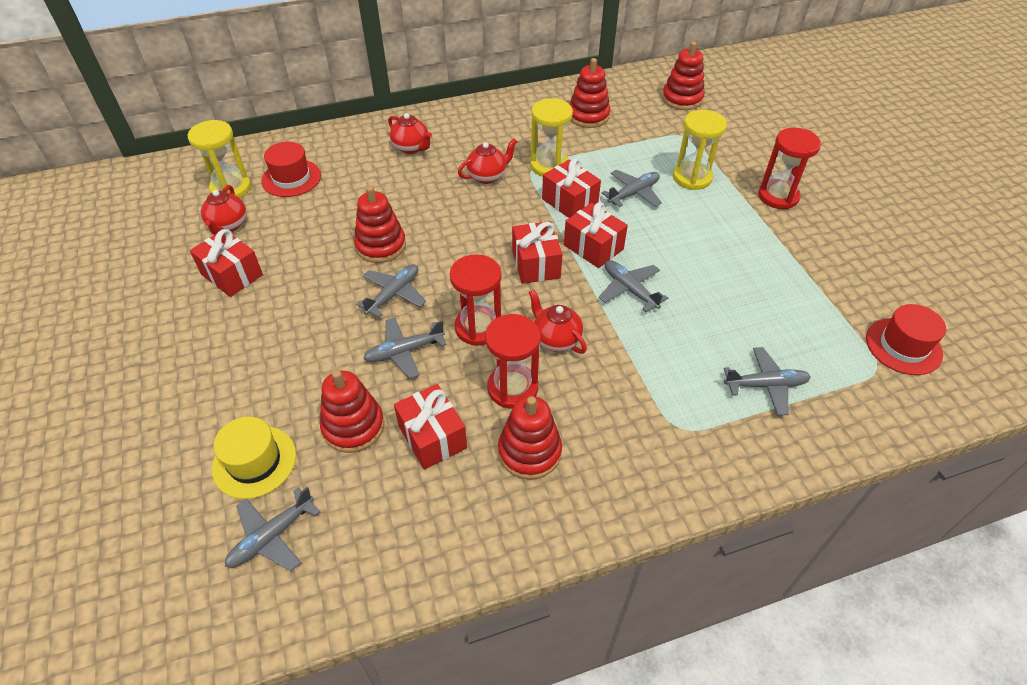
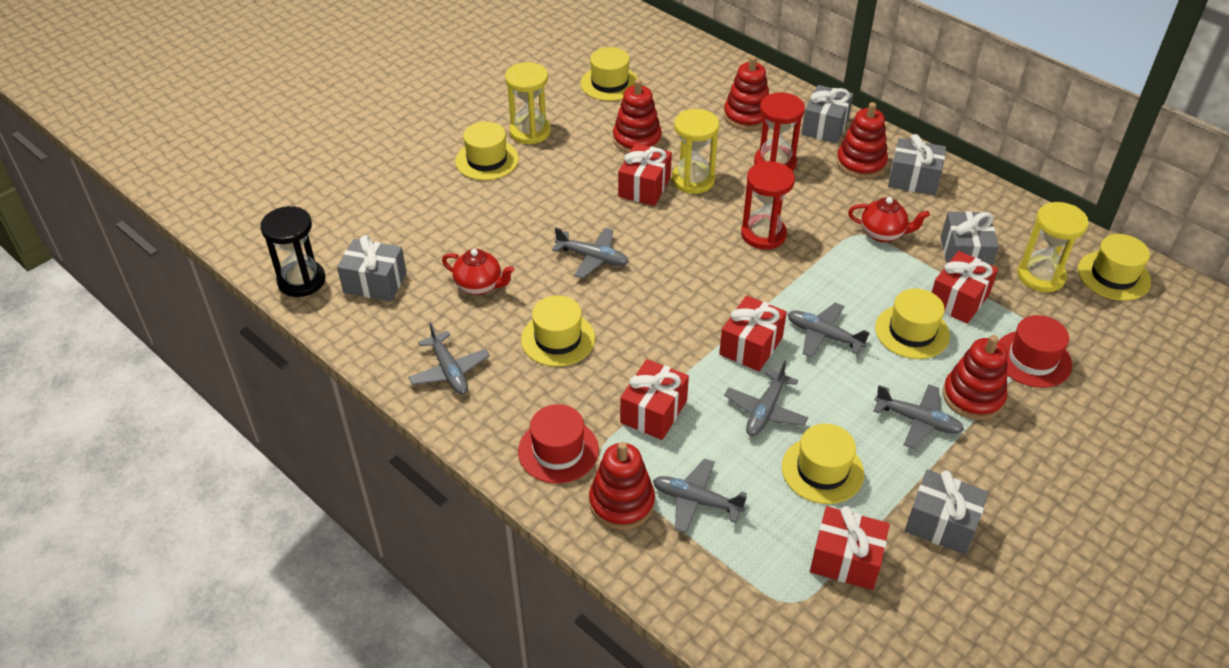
black hourglass: none = 0 -> [261,206,325,297] = 1
grey gift: none = 0 -> [337,235,407,301] [801,85,853,143] [888,134,946,196] [905,469,988,555] [941,211,999,266] = 5
red hourglass: [450,254,502,346] [485,314,541,409] [758,128,821,209] = 3 -> [741,161,795,250] [754,92,805,171] = 2
red teapot: [201,185,247,235] [388,113,432,154] [458,138,517,184] [529,289,587,354] = 4 -> [442,249,514,295] [848,197,930,242] = 2
yellow hat: [212,416,296,499] = 1 -> [455,122,519,180] [521,295,595,367] [580,47,638,101] [782,424,864,504] [875,289,950,359] [1078,234,1151,301] = 6

